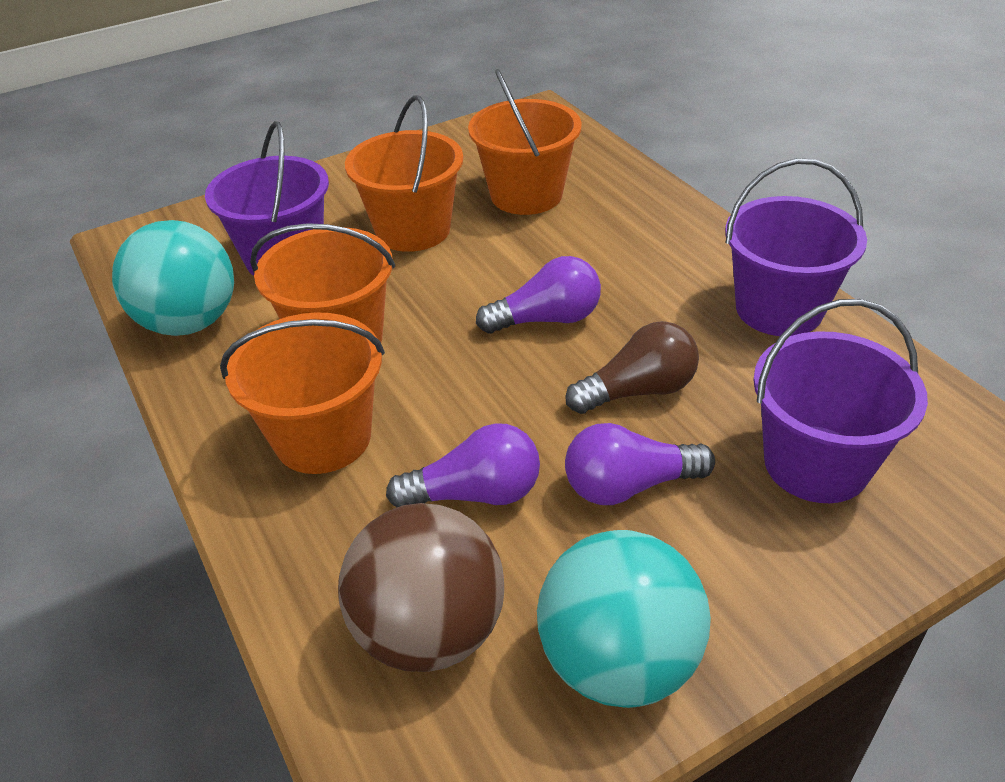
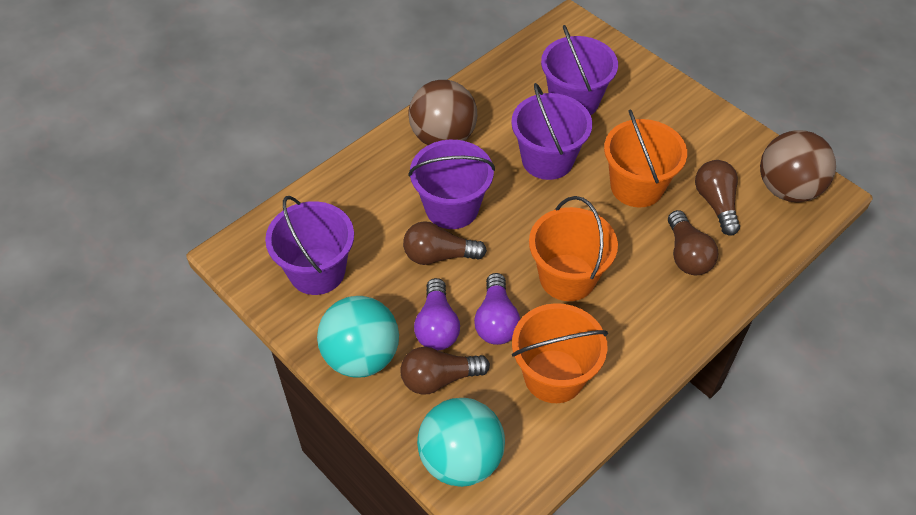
brown ball: [338,503,504,672] = 1 -> [408,80,477,145] [760,130,836,202] = 2
brown light bulb: [565,321,699,414] = 1 -> [400,347,490,395] [403,221,487,265] [668,210,718,275] [695,160,740,236] = 4
orange bucket: [220,312,385,474] [250,223,395,342] [345,95,463,252] [468,69,582,215] = 4 -> [512,303,608,403] [529,196,618,301] [604,109,687,207] = 3
purple bucket: [205,121,329,276] [725,158,867,336] [753,299,928,503] = 3 -> [265,196,354,295] [408,140,495,229] [511,83,592,180] [541,25,618,115] = 4
purple light bulb: [386,423,540,507] [476,256,601,333] [565,423,715,505] = 3 -> [414,278,460,350] [474,273,520,345] = 2

